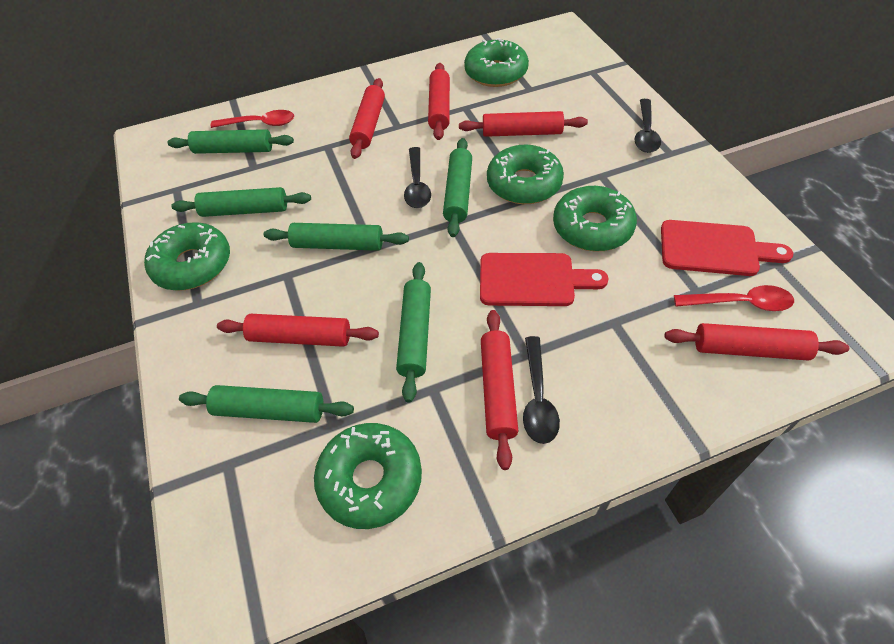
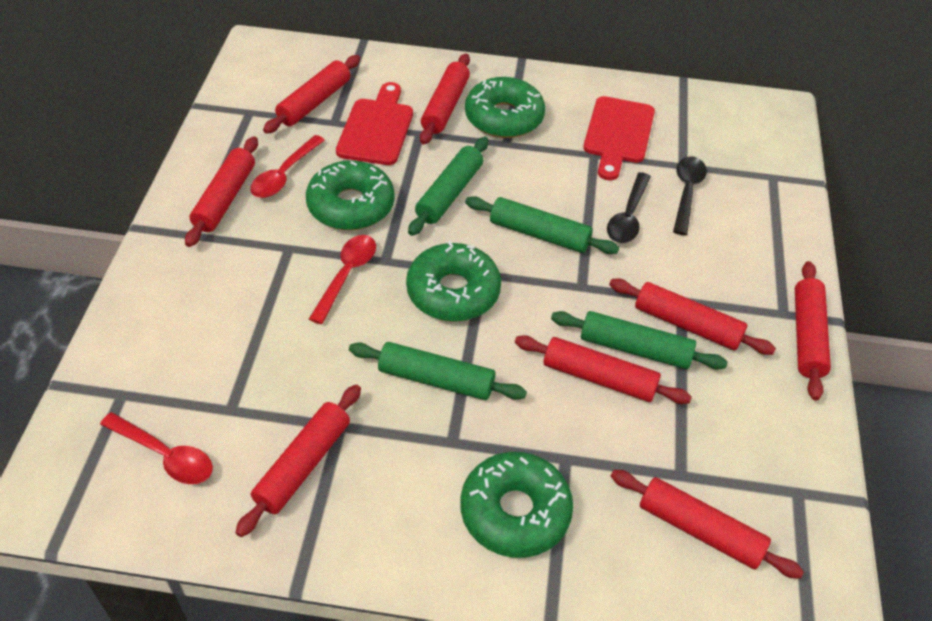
black spoon: [404,147,431,208] [523,336,560,444] [634,99,661,153] = 3 -> [607,172,651,243] [673,156,707,235] = 2
green donut: [144,222,230,291] [314,423,422,529] [464,38,529,87] [487,144,564,204] [553,186,637,252] = 5 -> [306,160,395,230] [406,241,501,322] [461,452,573,558] [465,77,545,138] = 4
green rolling pin: [167,129,294,154] [171,187,311,217] [179,385,354,423] [263,223,409,251] [396,262,431,403] [443,138,472,237] = 6 -> [349,342,527,400] [408,137,488,236] [465,196,619,254] [551,311,728,370] = 4
red rolling pin: [217,314,379,347] [349,78,385,159] [428,63,450,140] [459,111,588,137] [481,310,518,470] [665,323,849,361] = 6 -> [185,136,258,247] [235,385,361,537] [263,55,360,134] [420,54,470,145] [515,335,692,404] [609,279,776,355] [611,470,804,579] [795,261,831,401] = 8
red spoon: [211,110,294,128] [674,285,794,311] = 2 -> [100,412,213,484] [250,135,325,198] [309,235,376,324] = 3

